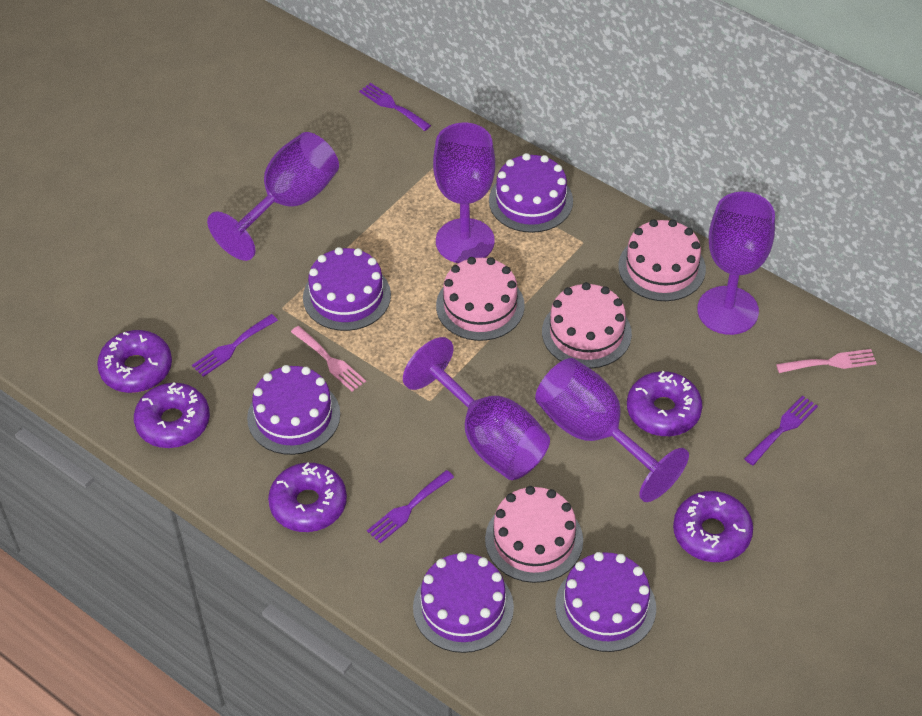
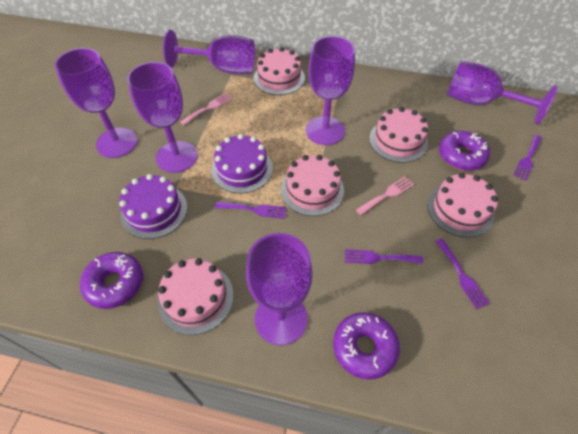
pink cake: [436,257,525,341] [485,486,583,583] [542,282,632,369] [618,219,706,301] = 4 -> [158,258,234,335] [254,47,305,95] [281,155,344,216] [369,107,428,163] [427,173,498,238] = 5
purple cake: [247,365,340,455] [303,247,391,331] [413,552,514,653] [489,153,573,233] [555,552,656,652] = 5 -> [119,174,187,239] [211,134,273,193] = 2
purple donut: [97,330,172,393] [134,382,210,448] [268,462,347,532] [627,371,702,436] [673,491,753,562] = 5 -> [80,252,143,309] [333,312,400,380] [439,131,490,171] = 3
purple goblet: [207,132,339,261] [403,337,550,480] [433,123,495,263] [535,358,689,502] [697,192,775,335] = 5 -> [54,48,137,158] [127,62,198,173] [163,30,255,74] [246,233,313,345] [306,36,355,145] [447,61,557,125] = 6

